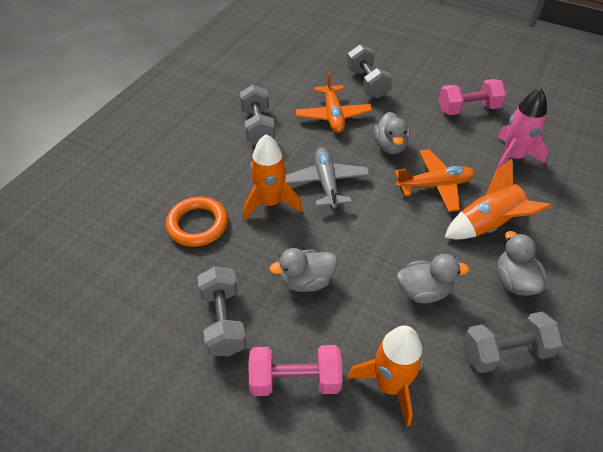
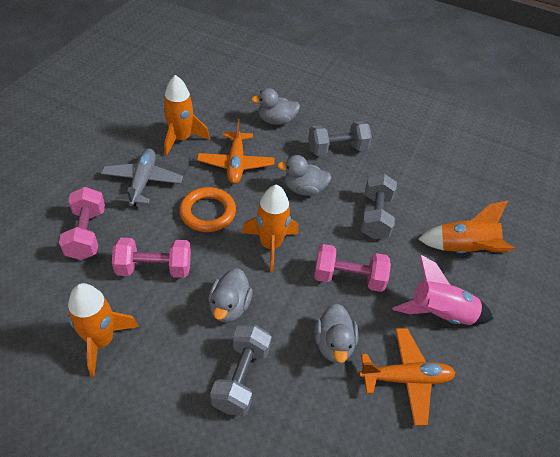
grey dumbbell: [197,266,247,357] [240,85,275,144] [347,45,392,99] [462,312,564,373] = 4 -> [210,325,272,416] [308,121,372,156] [361,173,397,239] = 3
orange rocket: [243,134,302,220] [348,326,424,427] [444,159,551,240] = 3 -> [68,283,139,377] [163,75,210,156] [242,184,298,272] [418,201,515,253] = 4
pink dumbbell: [249,345,342,396] [439,79,507,115] = 2 -> [59,187,105,260] [112,238,191,278] [314,244,391,292] = 3

